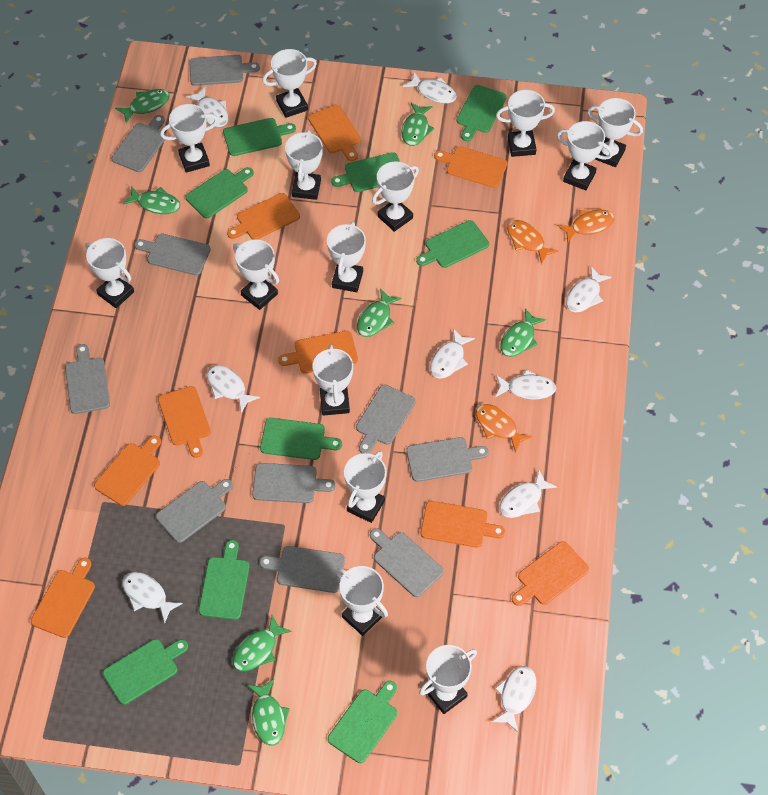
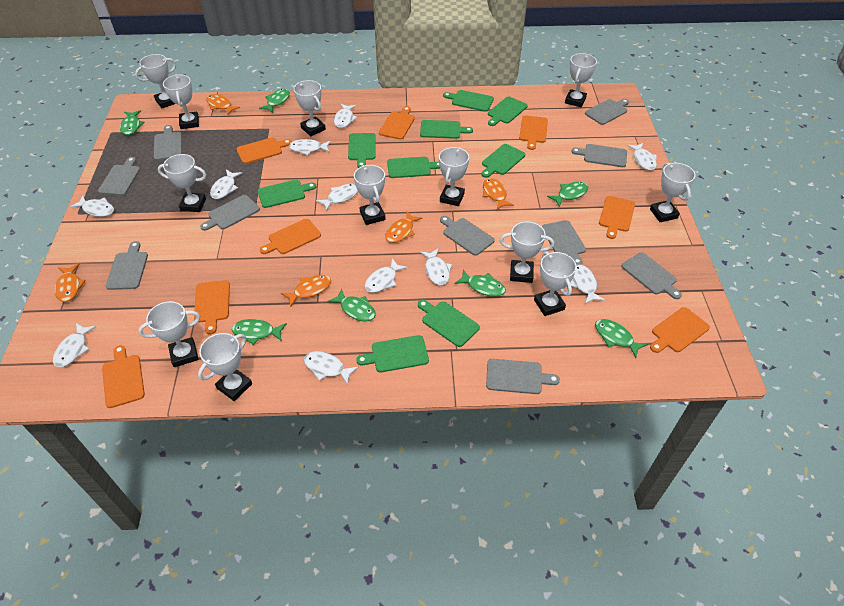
orange cutting board: [31,558,95,638] [94,436,161,506] [158,386,211,458] [227,193,300,240] [278,331,358,374] [308,104,361,161] [421,501,505,548] [434,146,507,188] [512,541,589,606] = 9 -> [102,345,145,408] [194,280,230,334] [236,137,292,164] [260,219,321,254] [379,106,415,140] [519,115,548,150] [599,196,635,239] [650,307,710,353] = 8
orange fish: [476,404,532,453] [507,220,559,264] [557,210,615,242] = 3 -> [55,263,86,302] [206,94,240,115] [281,275,331,307] [385,211,422,243] [482,178,514,209] = 5
white fish: [122,572,183,623] [186,87,228,127] [207,365,260,413] [403,72,457,103] [430,329,475,379] [492,666,536,732] [495,369,556,400] [500,470,557,518] [566,266,611,312] = 9 -> [53,323,96,367] [70,195,114,217] [210,170,242,199] [289,139,331,156] [304,351,359,385] [316,184,358,211] [334,104,357,128] [364,258,408,293] [420,248,452,285] [570,264,605,304] [627,143,657,170] = 11
white trophy: [85,238,134,308] [160,104,218,173] [233,240,279,310] [263,49,317,118] [285,130,323,200] [312,344,353,416] [327,222,366,292] [336,566,388,636] [344,451,387,523] [372,162,419,232] [419,645,477,714] [496,90,555,157] [557,121,613,190] [588,98,643,167] = 14 -> [135,54,176,108] [138,301,200,367] [158,154,206,212] [163,75,199,129] [198,333,252,401] [293,80,326,136] [354,165,386,225] [439,147,469,206] [500,221,554,283] [534,252,576,316] [565,53,597,107] [650,163,696,222] = 12

